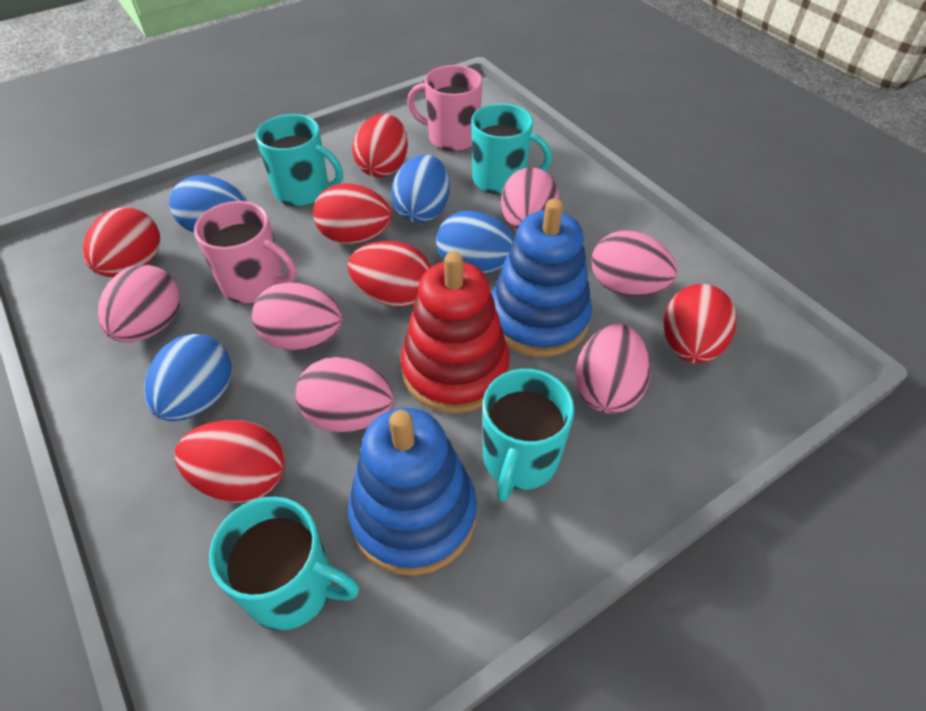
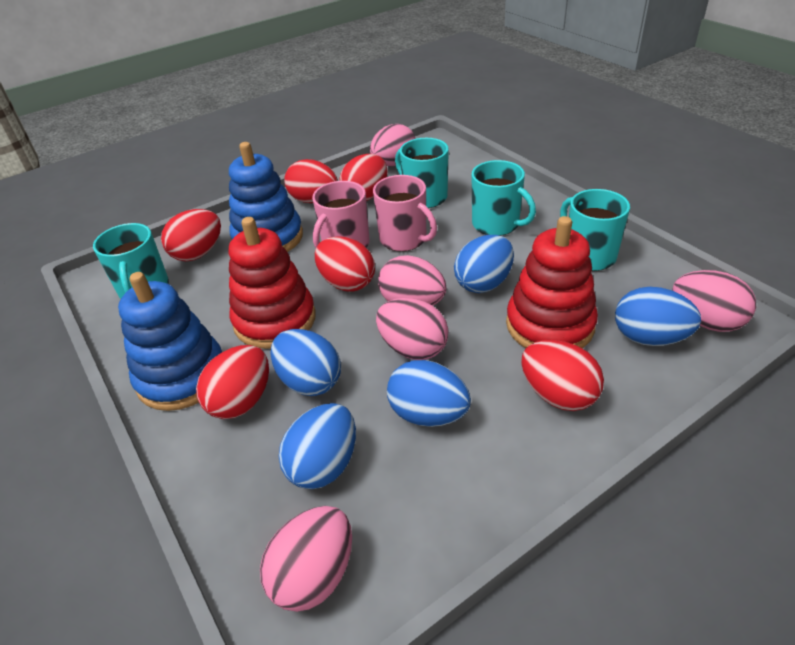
blue egg: [144,334,231,421] [169,175,247,233] [391,154,450,223] [436,211,515,273] = 4 -> [270,329,341,396] [279,403,356,489] [387,360,471,427] [454,235,514,293] [615,287,701,346] = 5
pink egg: [98,265,180,342] [252,282,343,351] [296,357,395,432] [501,167,559,230] [575,324,651,414] [591,231,678,296] = 6 -> [260,506,352,612] [370,124,416,166] [376,298,449,360] [378,255,447,306] [672,270,756,332] = 5
red stacking toy: [400,251,510,413] = 1 -> [229,217,316,349] [506,216,598,348] = 2

